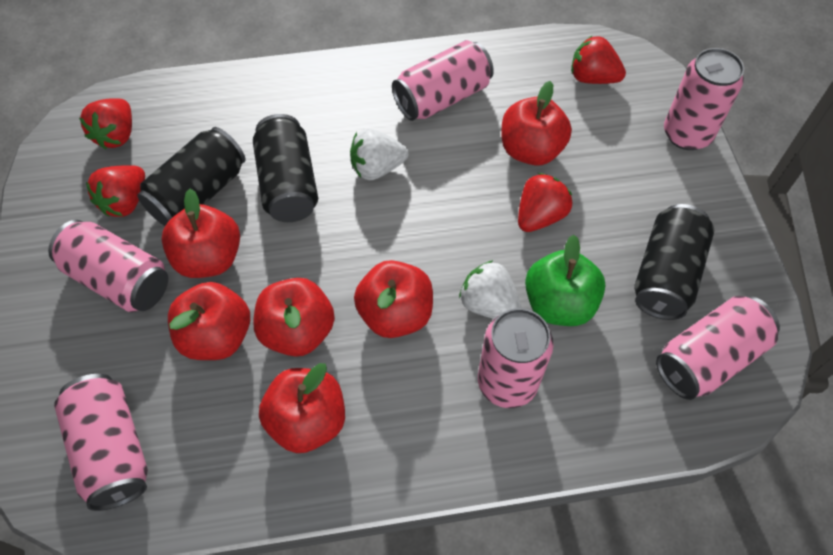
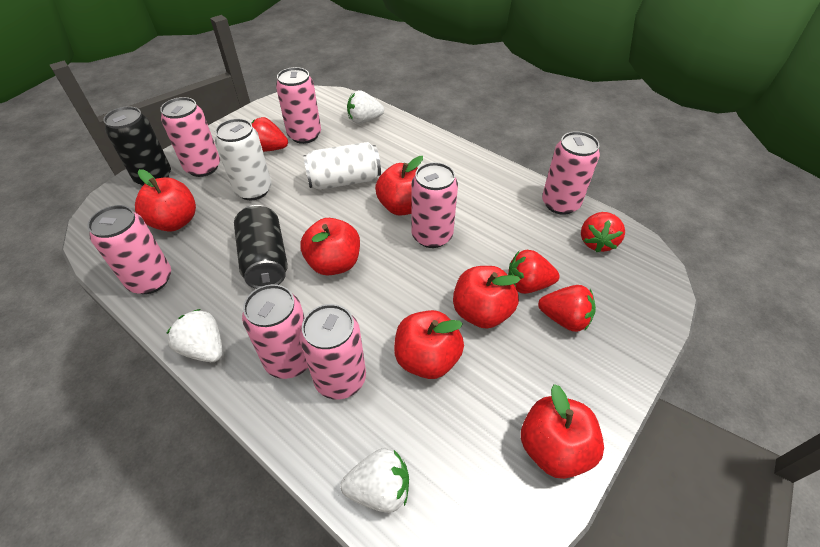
black can: [137,127,245,226] [253,114,318,222] [634,204,714,320] = 3 -> [103,106,171,186] [234,205,288,289] = 2
green apple: [525,235,606,326] = 1 -> none = 0
pink can: [48,220,168,312] [54,374,148,511] [392,40,494,121] [478,308,553,408] [656,296,780,400] [664,48,744,150] = 6 -> [87,205,171,294] [160,97,220,177] [242,284,308,379] [276,67,321,144] [299,304,366,399] [411,162,458,248] [542,131,600,215] = 7
white can: none = 0 -> [215,118,272,200] [303,142,381,190] = 2
white strawberry: [350,129,409,180] [459,260,521,319] = 2 -> [166,309,222,362] [341,448,409,513] [347,90,384,124] = 3

